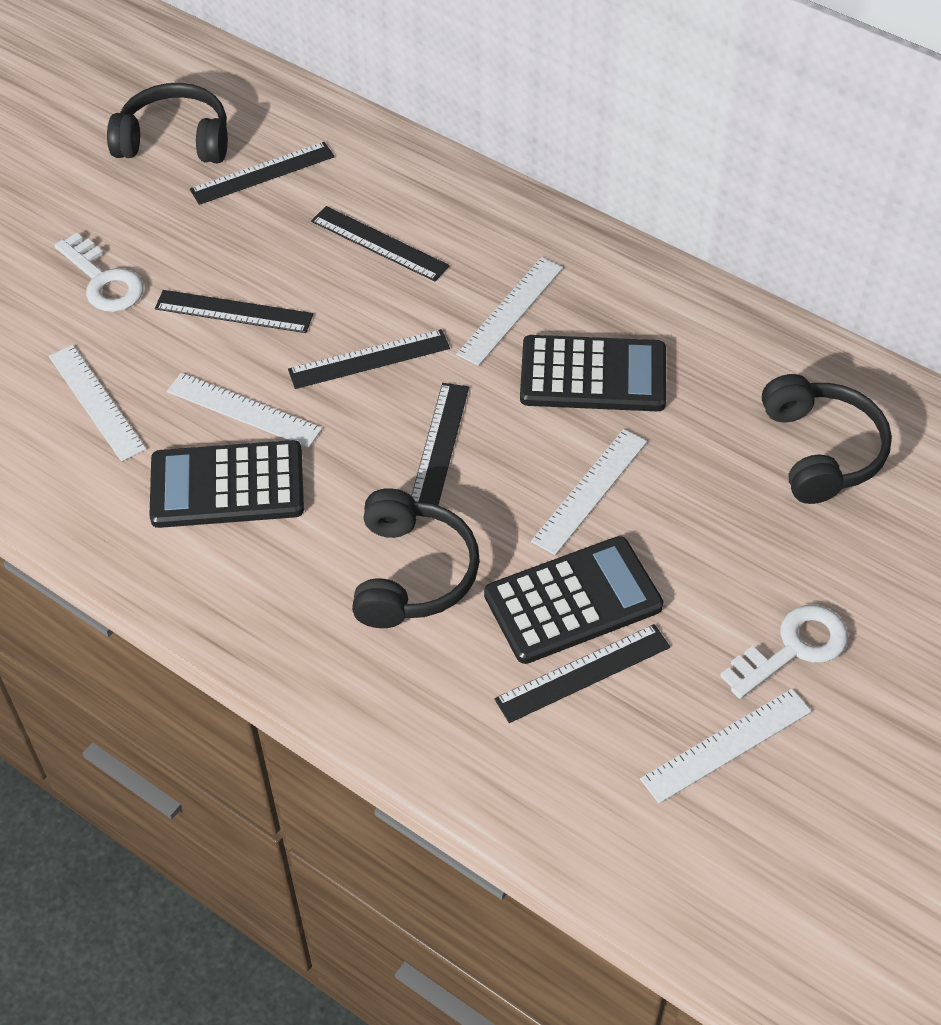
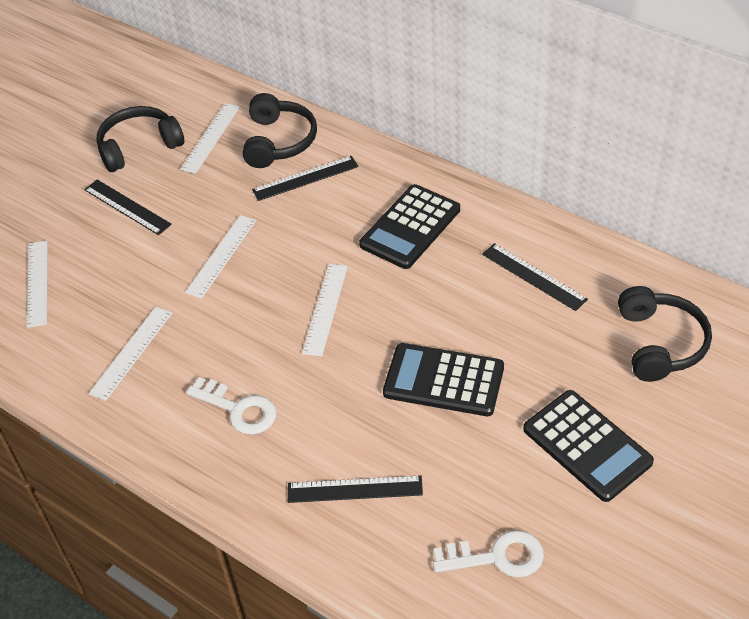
black ruler: [155,290,313,333] [190,142,335,205] [288,329,450,389] [311,206,450,282] [411,383,469,505] [494,624,670,723] = 6 -> [84,180,172,235] [252,156,358,201] [288,475,423,503] [482,243,588,311] = 4

